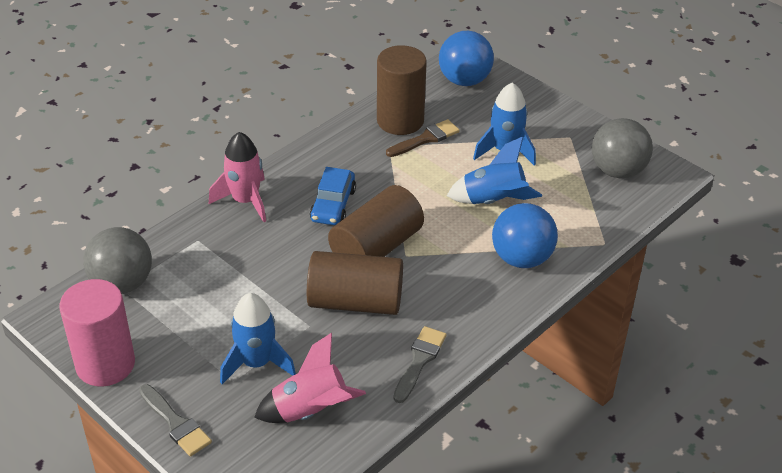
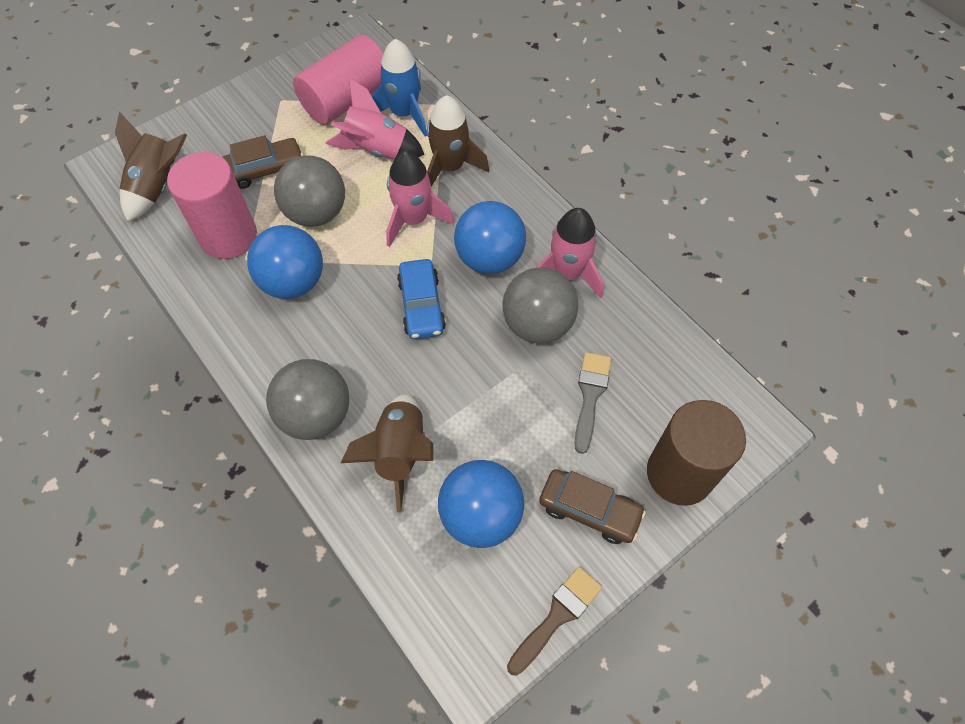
blue ball: [439,31,494,86] [492,203,558,268] = 2 -> [247,225,323,299] [438,460,524,548] [454,201,526,274] = 3
blue rocket: [220,293,296,384] [447,137,542,204] [473,82,536,165] = 3 -> [372,39,427,137] = 1
brown car: none = 0 -> [223,135,304,189] [539,469,646,544] = 2
brown cylinder: [307,251,403,315] [328,185,424,257] [377,45,427,135] = 3 -> [647,400,746,506] = 1
brown rocket: none = 0 -> [115,111,187,222] [341,394,433,513] [427,95,489,187] = 3
grey ball: [83,227,152,294] [592,118,653,179] = 2 -> [266,359,349,440] [274,155,345,227] [502,267,578,344] = 3
grey brush: [139,384,212,456] [393,326,447,403] = 2 -> [575,352,611,454] = 1
pink cylinder: [59,279,135,387] = 1 -> [167,152,257,259] [293,35,383,125] = 2
pink rocket: [209,132,266,222] [254,333,366,423] = 2 -> [325,78,424,159] [386,150,454,247] [535,208,604,299] = 3

